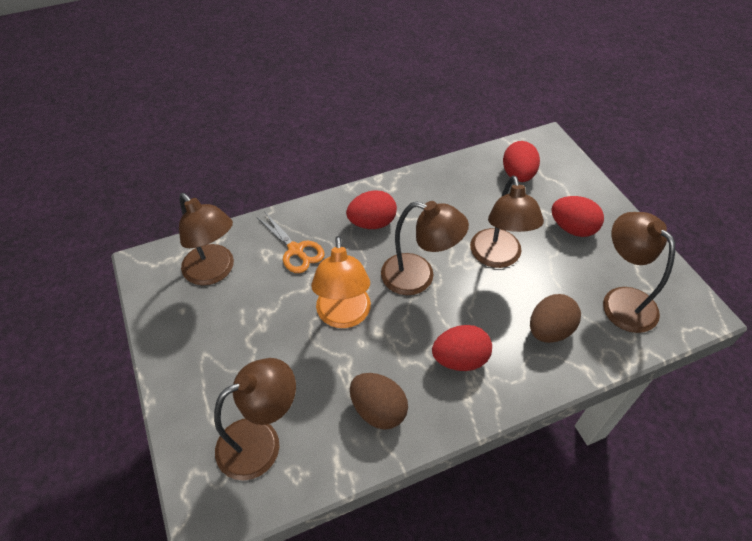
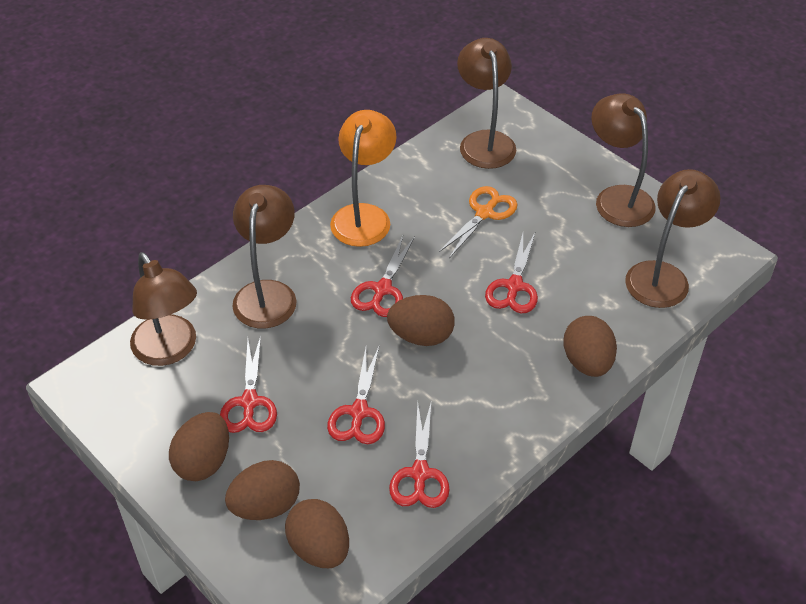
brown egg: [350,373,408,430] [530,294,581,343] = 2 -> [169,412,229,481] [225,460,300,520] [285,499,349,568] [387,295,455,346] [564,316,617,377] = 5
red egg: [346,190,397,229] [432,325,492,371] [503,141,540,182] [551,196,604,237] = 4 -> none = 0
red scissors: none = 0 -> [220,336,277,433] [327,347,385,444] [351,236,415,317] [389,403,450,508] [485,233,538,313] = 5

